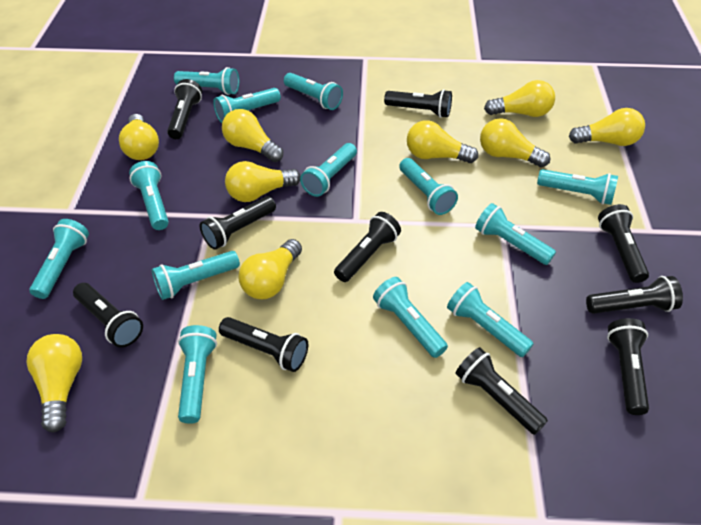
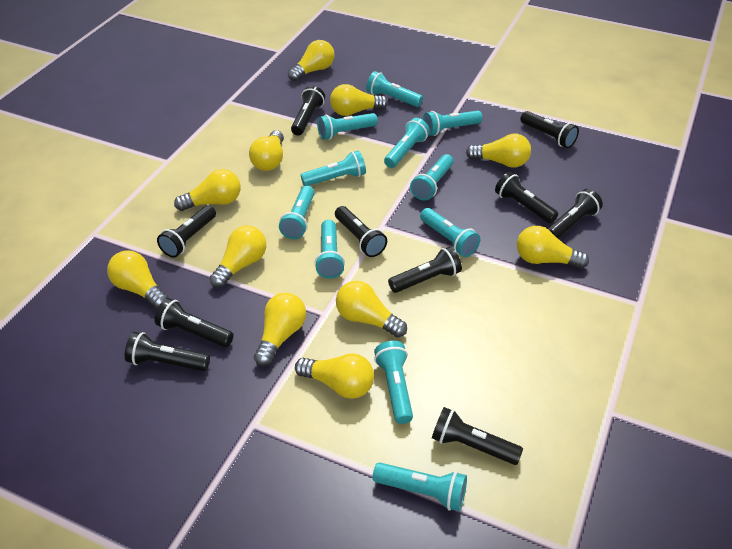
turquoise flashlight: [30,219,89,299] [129,161,169,230] [152,251,240,300] [174,67,239,95] [178,325,217,424] [213,88,281,123] [284,73,343,110] [300,143,357,197] [373,277,448,358] [399,158,458,215] [447,282,534,357] [475,203,556,265] [537,169,618,205] = 13 -> [279,186,315,239] [301,150,366,186] [315,220,345,279] [317,113,378,140] [366,71,423,107] [373,462,467,511] [374,341,413,424] [384,118,430,168] [410,154,454,201] [420,208,480,257] [423,111,482,136] = 11
yellow light bulb: [27,334,82,433] [119,114,159,160] [222,109,283,162] [225,161,300,202] [239,239,302,299] [407,120,478,163] [480,118,550,167] [484,80,555,117] [569,108,645,146] = 9 -> [107,250,169,309] [174,169,240,211] [209,226,266,288] [249,130,284,171] [254,293,306,366] [288,40,335,81] [295,353,374,399] [330,84,388,116] [336,281,407,337] [466,134,531,168] [517,226,589,269] = 11

